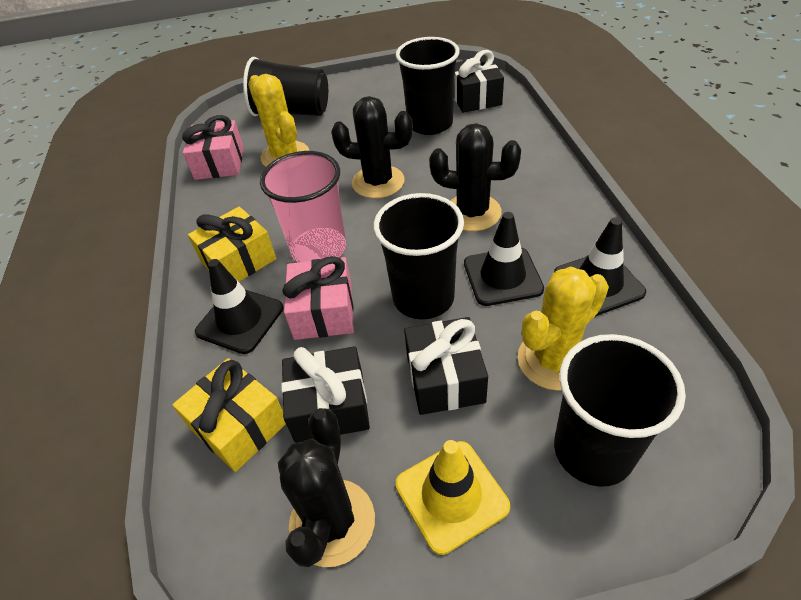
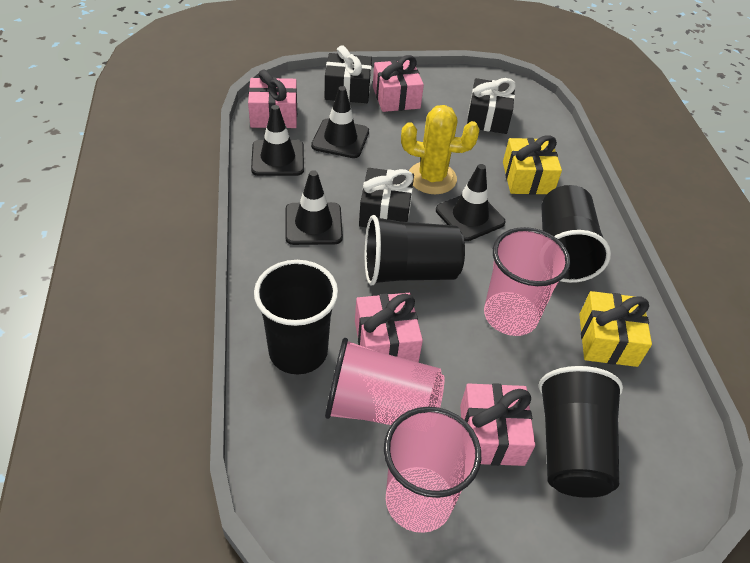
black cactus: [278,408,375,567] [331,96,413,199] [429,123,521,231] = 3 -> none = 0
black traffic cone: [195,259,283,354] [464,212,544,306] [554,217,646,316] = 3 -> [251,105,304,176] [285,170,343,245] [311,86,369,158] [436,164,505,241] = 4
pink cup: [260,151,346,263] = 1 -> [325,338,445,425] [384,407,481,533] [484,227,570,336] = 3
pink gift: [182,115,244,180] [282,256,354,340] = 2 -> [248,70,297,128] [355,293,423,363] [373,55,424,112] [460,383,535,466] = 4
yellow cactus: [248,74,309,167] [518,267,609,391] = 2 -> [401,105,479,194] = 1
yellow traffic cone: [395,440,510,555] = 1 -> none = 0

